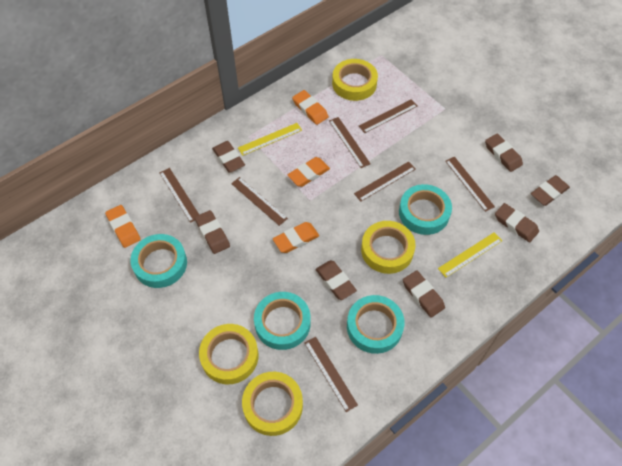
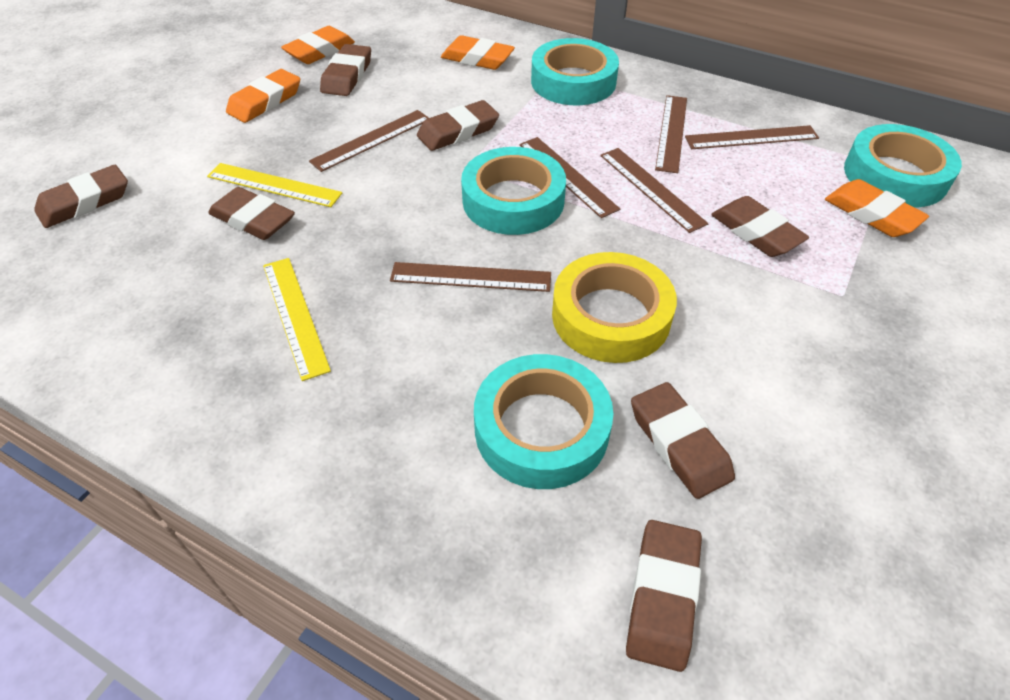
brown ruler: [159,168,199,223] [231,177,288,226] [305,337,358,412] [329,117,371,168] [354,161,416,202] [359,99,417,133] [445,157,495,212] = 7 -> [309,110,429,172] [390,262,551,292] [519,137,620,218] [600,148,709,233] [655,95,687,173] [685,125,819,149] = 6
yellow tape: [199,324,258,384] [242,372,303,436] [332,59,378,101] [361,221,416,274] = 4 -> [552,252,677,363] = 1

